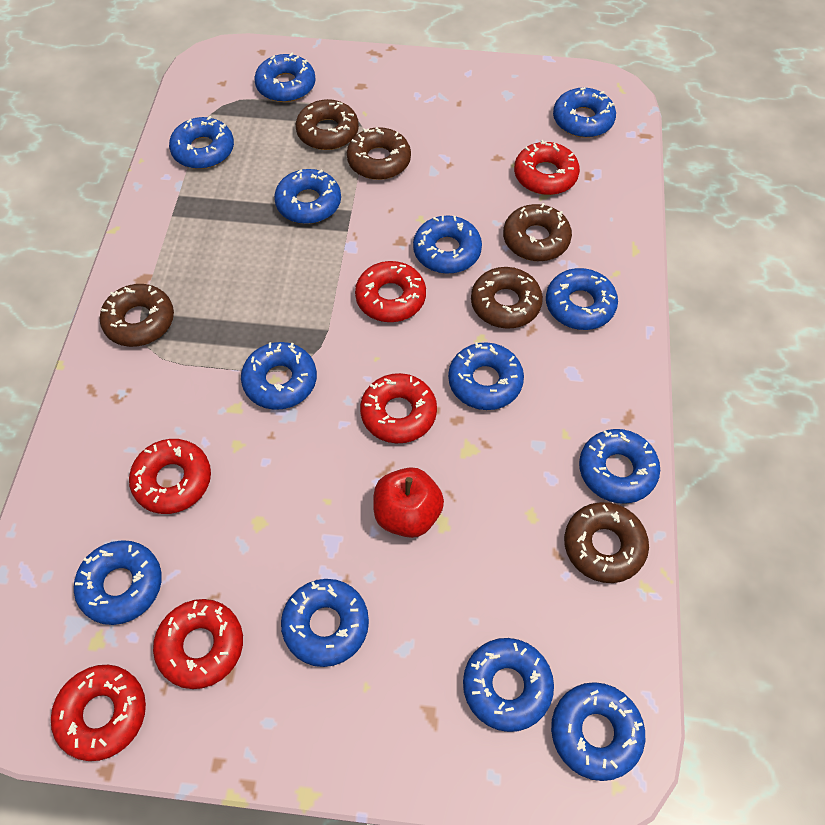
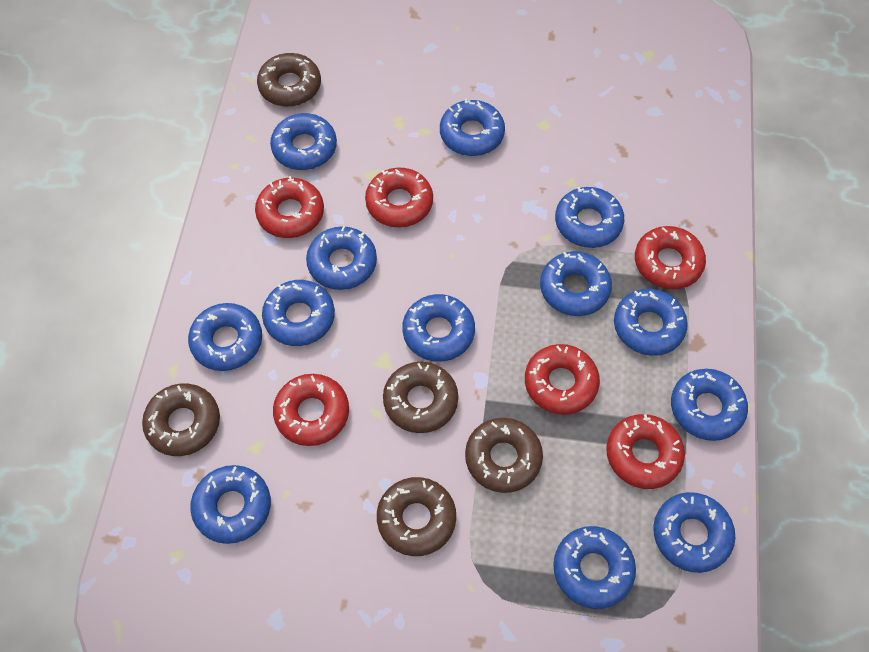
brown donut: [99,284,174,347] [296,99,359,150] [347,127,411,180] [471,267,543,329] [503,203,572,261] [564,502,649,583] = 6 -> [142,384,220,456] [257,53,321,107] [377,477,456,556] [383,362,458,433] [465,418,543,493] = 5
red apple: [373,467,444,538] = 1 -> none = 0

